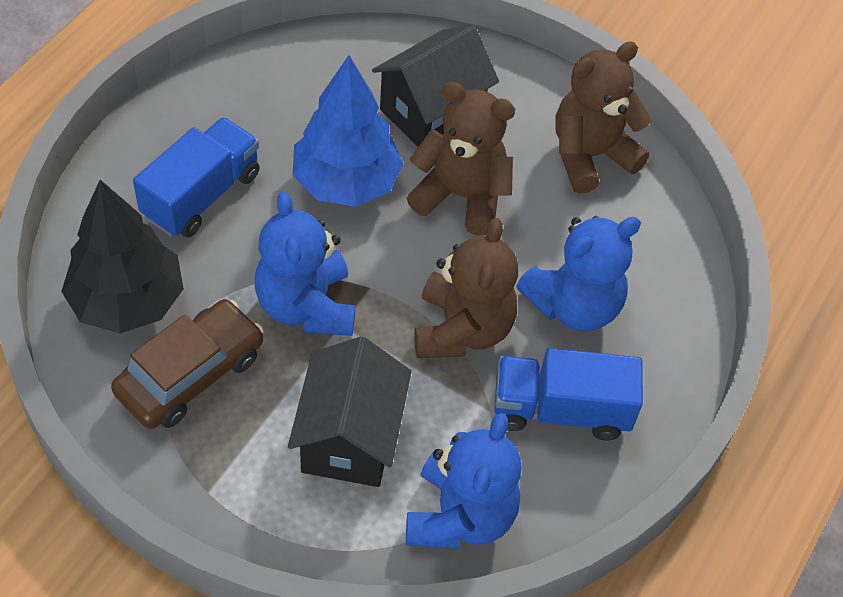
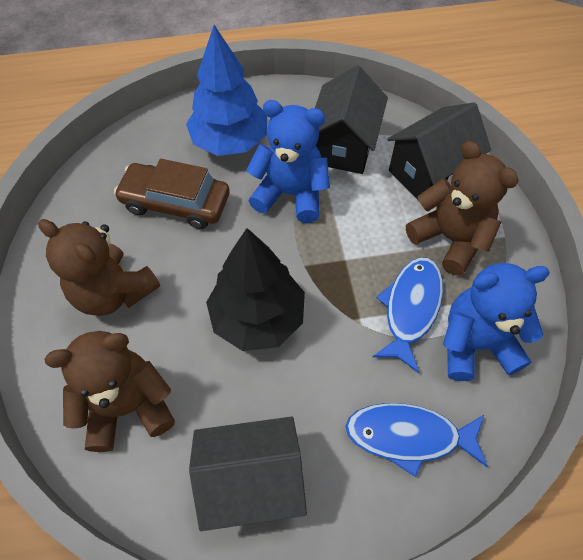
black house: [288,336,412,487] [372,25,499,147] = 2 -> [189,417,307,531] [315,66,388,174] [387,102,491,199] = 3
blue fish: none = 0 -> [345,403,488,477] [372,257,443,373] = 2
blue teddy bear: [255,192,355,336] [406,413,522,549] [516,216,641,331] = 3 -> [246,100,330,223] [443,263,550,381] = 2
blue truck: [133,117,259,237] [495,348,643,440] = 2 -> none = 0

